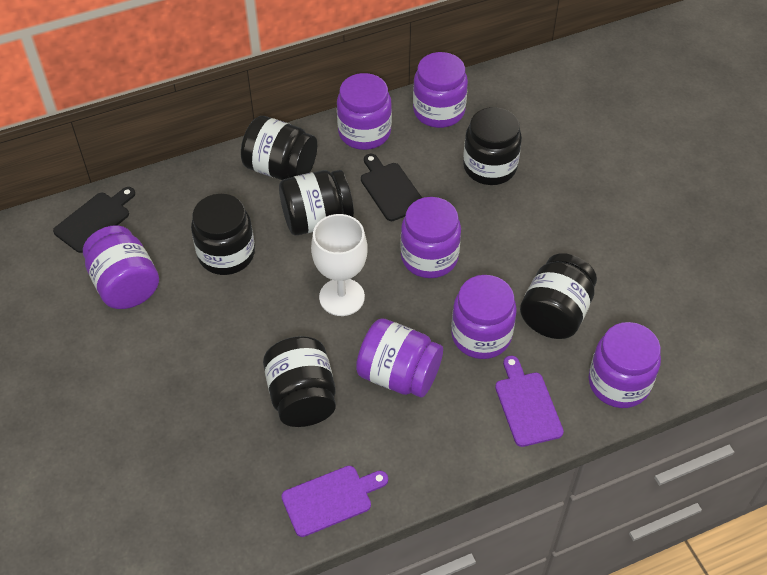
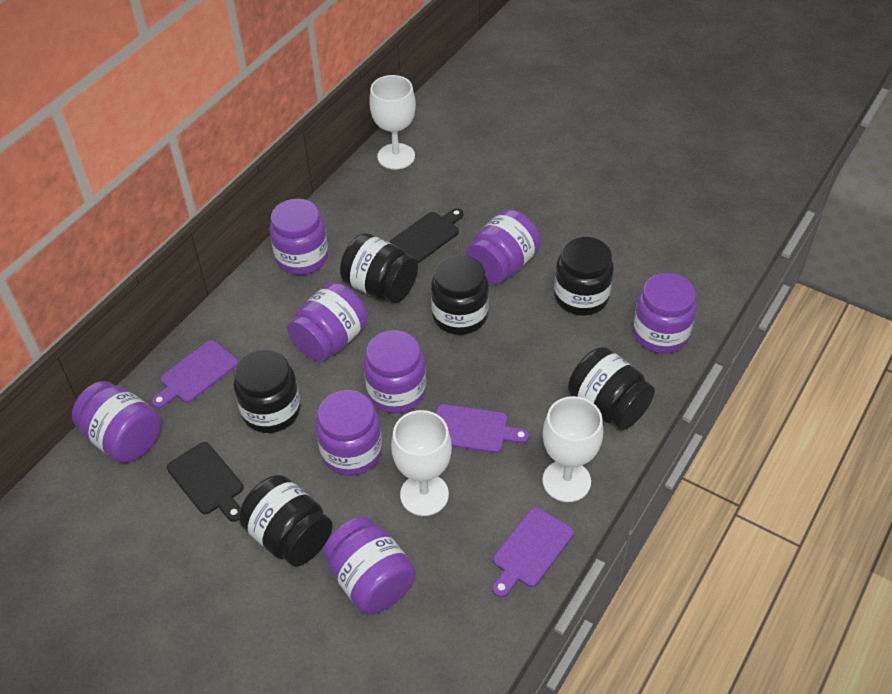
purple cutting board: [281,466,388,537] [495,356,564,447] = 2 -> [151,340,238,408] [435,404,529,453] [492,507,574,597] = 3
purple jar: [83,225,159,309] [337,73,392,150] [356,318,443,398] [400,197,461,278] [413,52,468,128] [451,275,517,359] [589,322,661,408] = 7 -> [72,381,161,463] [270,199,328,275] [287,282,368,362] [316,390,382,476] [323,517,416,614] [364,330,426,413] [466,209,541,284] [633,273,697,353] = 8
white goblet: [311,214,368,316] = 1 -> [369,75,416,169] [391,410,452,516] [542,396,603,502] = 3

